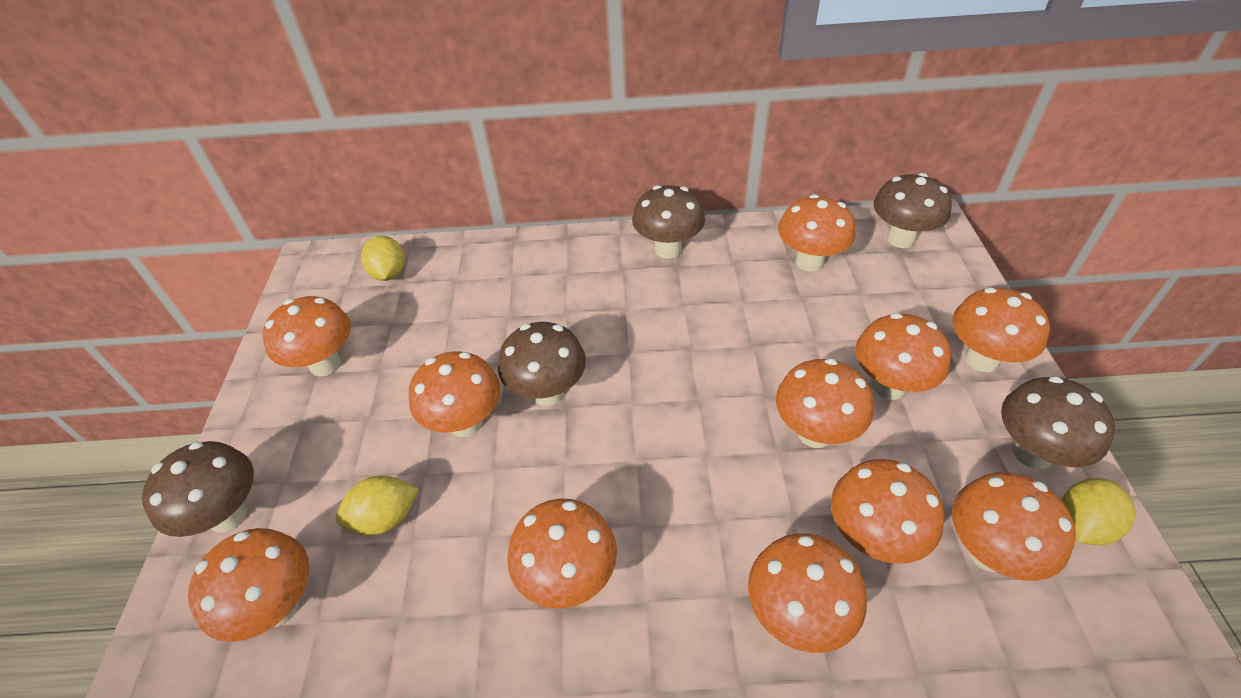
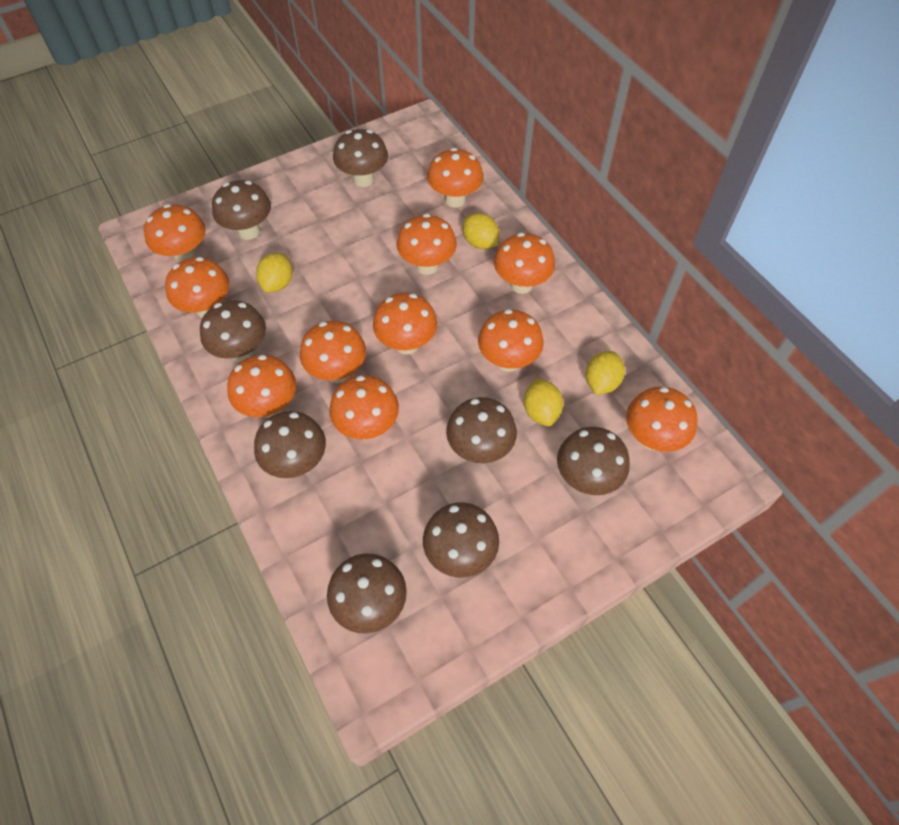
brown mushroom: [142,441,254,537] [498,322,586,406] [632,185,705,259] [874,173,952,248] [1001,376,1115,469] = 5 -> [200,300,266,362] [212,180,271,240] [254,411,326,478] [327,553,407,634] [333,129,388,187] [423,502,499,578] [446,397,517,463] [557,427,630,495] = 8
yellow lemon: [336,476,419,536] [361,236,405,281] [1062,478,1135,545] = 3 -> [256,253,293,292] [463,213,499,249] [524,378,563,426] [586,351,625,395] = 4

